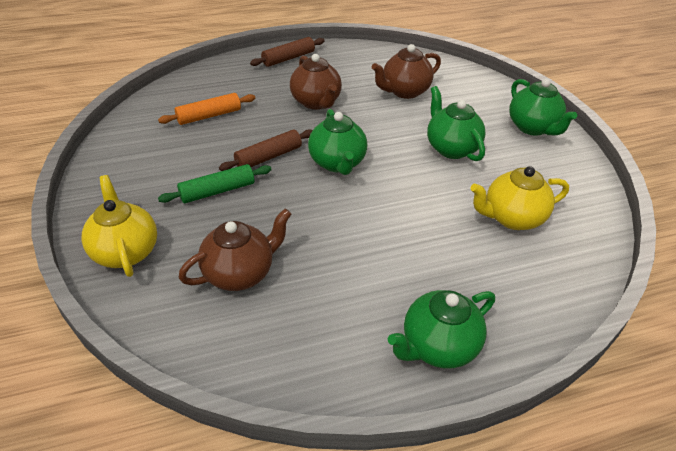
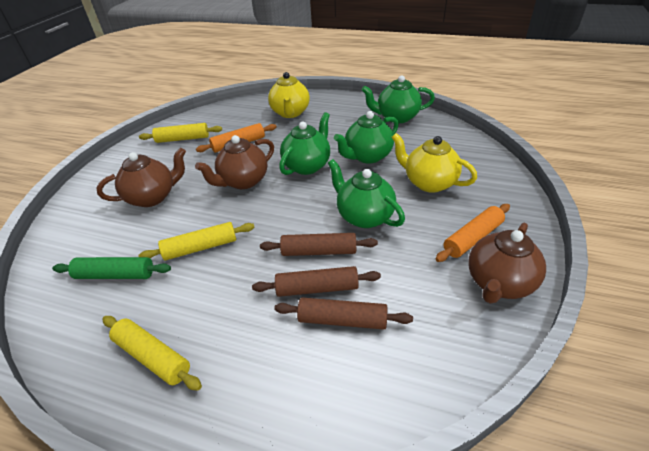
brown rolling pin: [219,129,313,171] [250,37,324,67] = 2 -> [252,266,381,297] [260,233,378,256] [274,297,413,330] = 3
orange rolling pin: [158,93,255,125] = 1 -> [196,123,276,153] [436,204,510,262] = 2
yellow rolling pin: none = 0 -> [103,316,202,391] [138,222,255,260] [139,123,222,143] = 3

